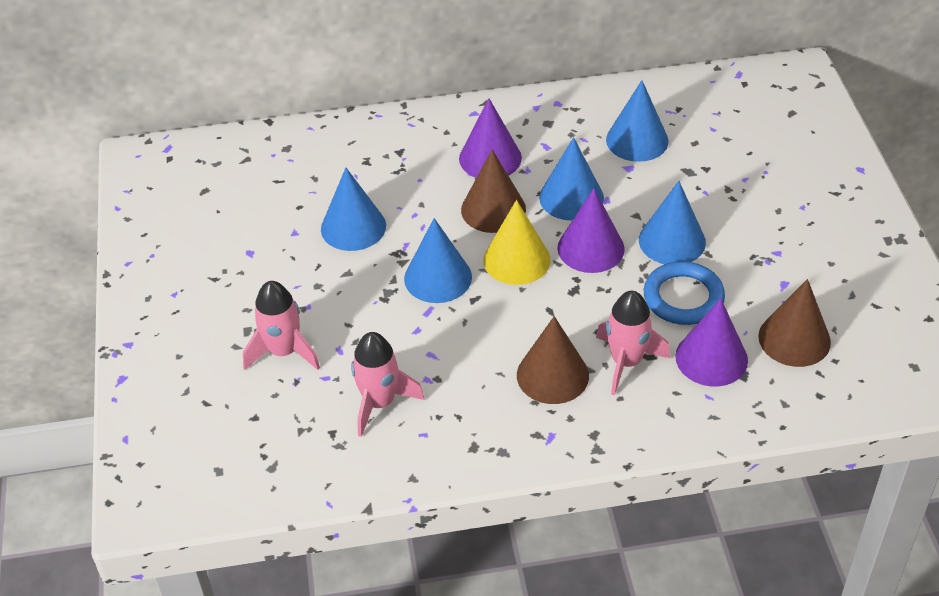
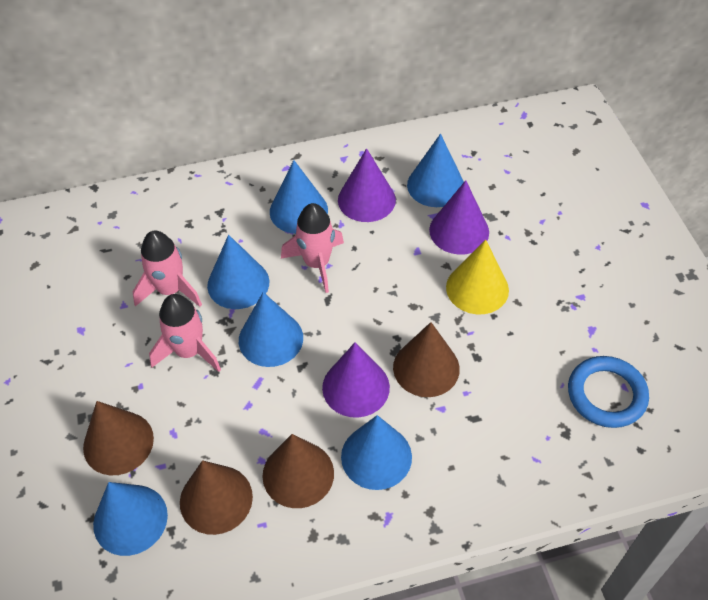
blue cone: [321,168,386,251] [404,218,472,303] [539,137,604,221] [606,80,669,162] [639,181,706,264] = 5 -> [93,482,168,556] [207,235,269,309] [239,292,303,367] [270,160,328,234] [341,415,412,490] [407,134,464,207] = 6
brown cone: [461,150,526,233] [517,316,589,404] [758,279,831,367] = 3 -> [83,401,154,475] [180,460,253,535] [262,434,334,508] [393,322,460,397] = 4

